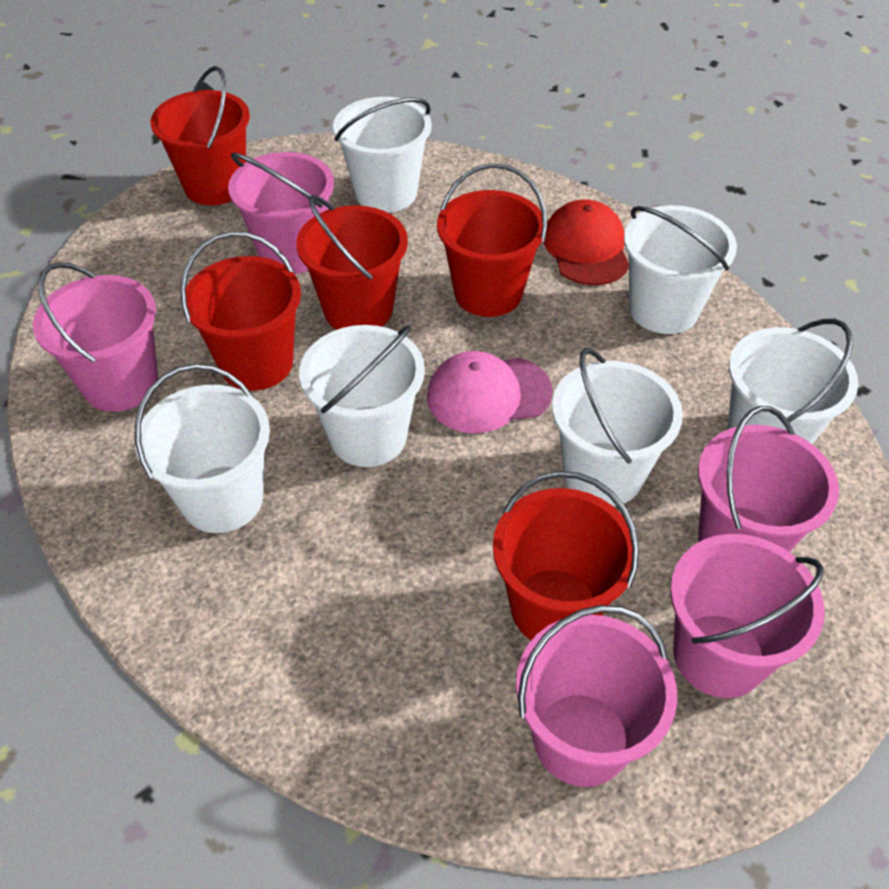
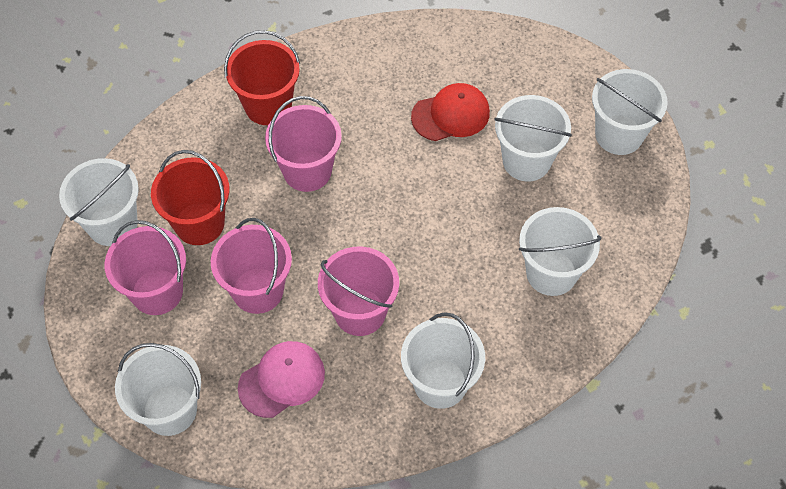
pink bucket: [33,262,158,412] [228,152,334,274] [516,605,677,787] [670,534,824,698] [698,406,839,552] = 5 -> [105,220,186,315] [211,218,292,314] [265,96,342,192] [318,246,399,336] = 4
red bucket: [150,66,250,205] [180,231,301,391] [296,195,408,330] [437,163,547,317] [493,471,639,640] = 5 -> [151,150,230,245] [224,30,300,125] = 2

